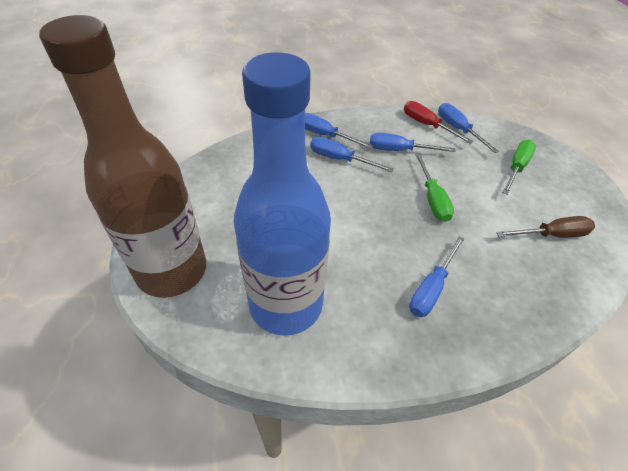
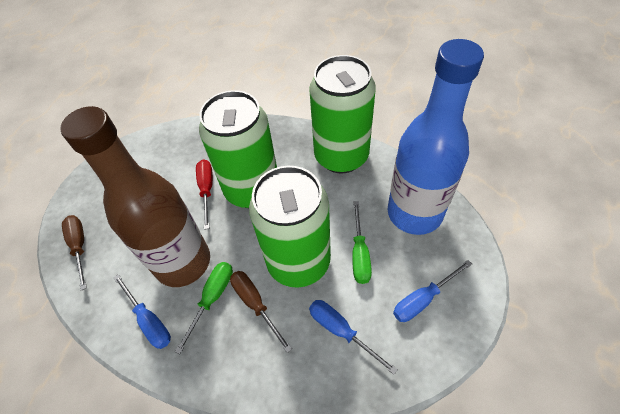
blue screwdriver: [305,113,373,149] [310,137,393,172] [370,133,456,152] [409,236,465,317] [438,103,499,153] = 5 -> [114,274,171,349] [309,300,398,375] [393,260,472,322] = 3
brown screwdriver: [496,216,595,238] = 1 -> [62,215,87,291] [230,271,292,353] = 2
green can: none = 0 -> [199,90,277,208] [249,166,331,288] [309,55,376,174] = 3

